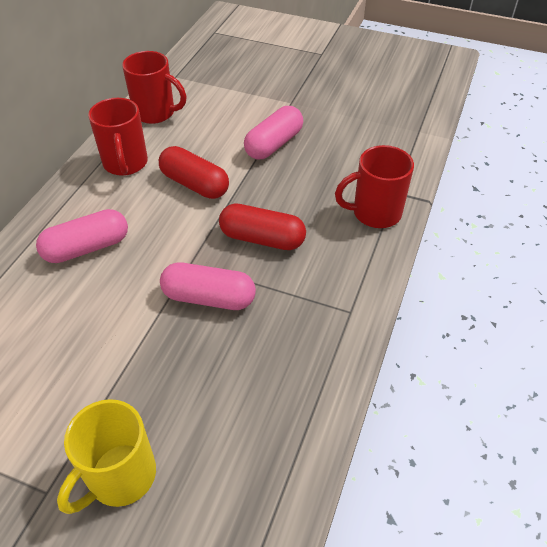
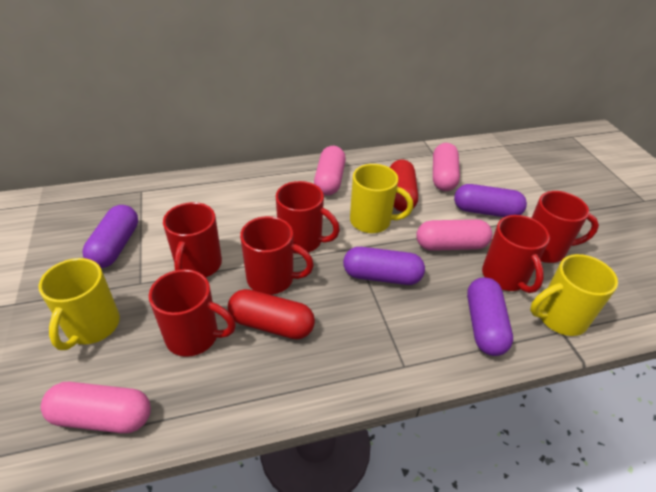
pink capsule: [36,209,128,263] [160,263,256,310] [244,106,303,159] = 3 -> [41,382,151,433] [314,146,346,195] [416,219,492,251] [433,143,460,191] = 4
purple capsule: none = 0 -> [83,205,138,268] [343,247,425,285] [454,184,527,217] [467,277,513,356] = 4
red mug: [88,98,148,176] [122,51,187,124] [335,145,414,228] = 3 -> [149,269,236,357] [163,202,222,277] [240,216,314,295] [276,181,340,254] [482,215,550,293] [532,191,599,263] = 6
yellow mug: [57,399,156,514] = 1 -> [39,258,120,350] [350,164,413,233] [530,254,618,336] = 3

